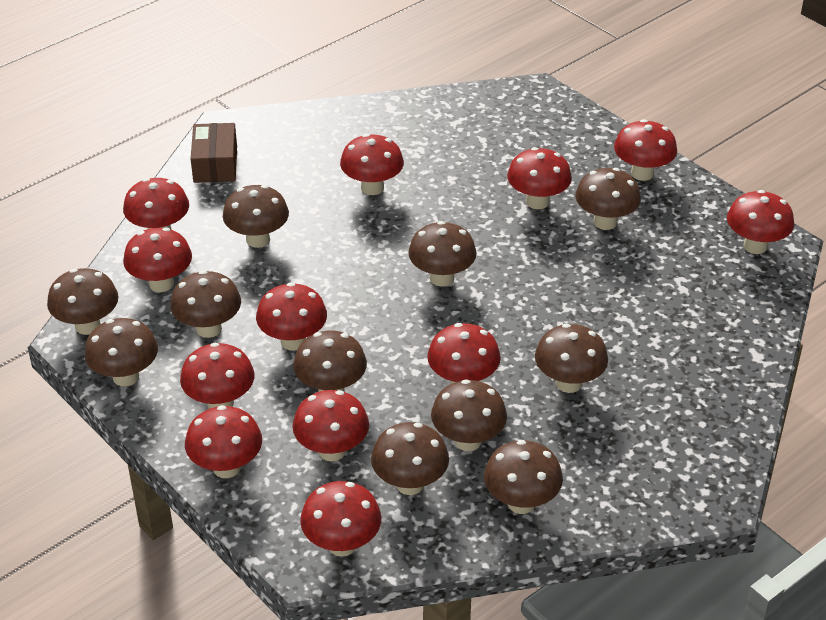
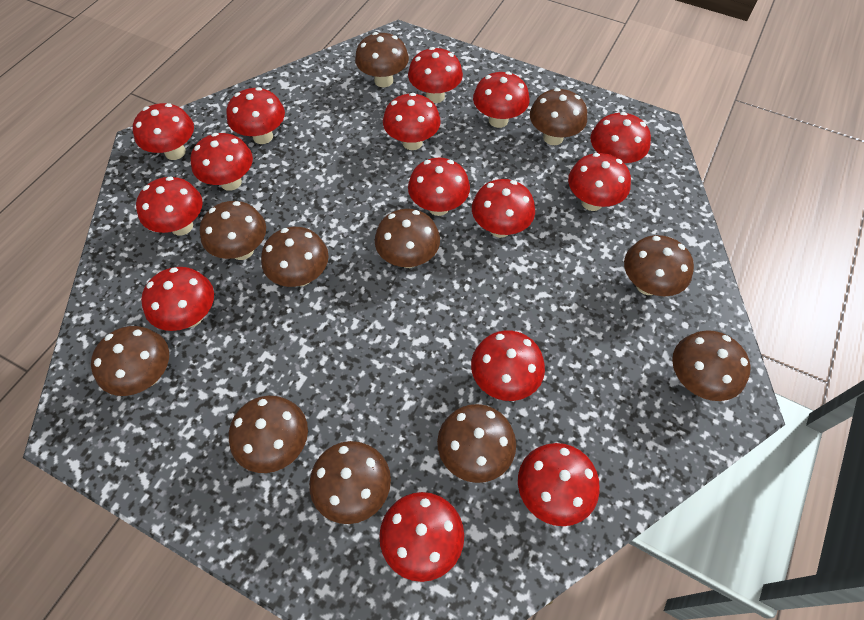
brown box: [191,123,237,183] = 1 -> none = 0
red mushroom: [123,178,189,230] [123,228,192,292] [180,343,254,409] [185,405,262,478] [256,283,327,351] [293,390,369,461] [300,481,382,557] [340,134,404,195] [427,323,501,384] [507,147,572,209] [614,119,677,181] [727,190,794,254] = 12 -> [133,103,194,160] [136,176,203,236] [141,267,214,331] [191,133,253,191] [226,87,285,144] [379,492,464,582] [383,93,441,150] [408,47,463,103] [408,158,470,216] [471,330,545,401] [472,179,535,238] [473,72,529,128] [518,443,600,526] [568,153,631,211] [591,112,651,163] = 15

